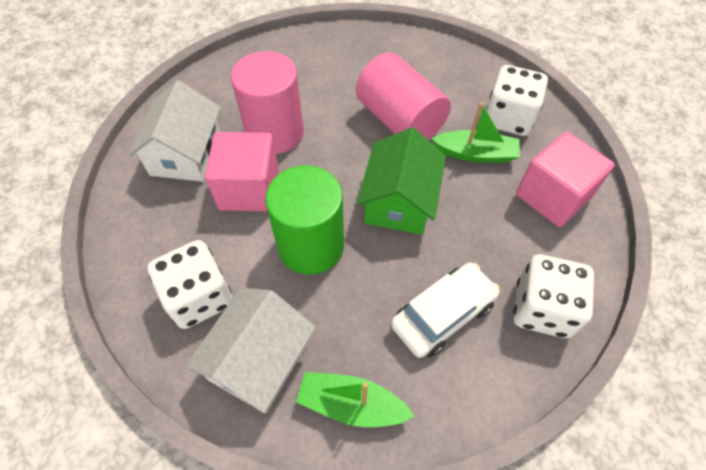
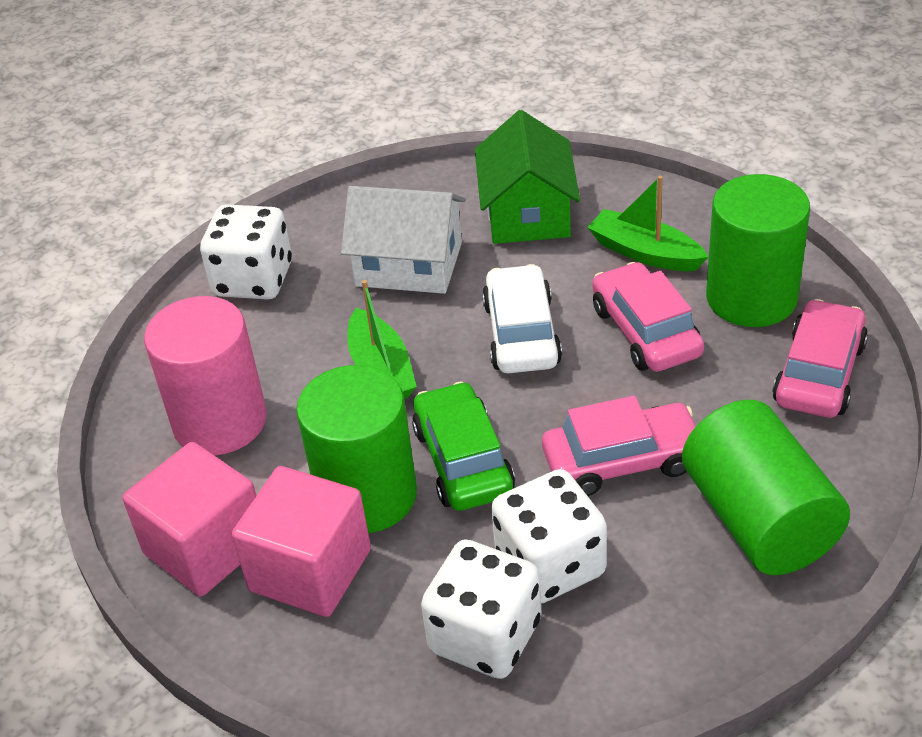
green car: none = 0 -> [412,381,515,511] = 1
green cylinder: [265,166,344,275] = 1 -> [296,365,417,533] [682,400,850,575] [706,174,810,327] = 3
pink car: none = 0 -> [542,396,696,496] [592,262,704,372] [772,299,868,418] = 3
pink cylinder: [231,51,304,154] [356,52,451,140] = 2 -> [144,296,267,455] = 1
white house: [128,80,221,182] [185,288,315,413] = 2 -> [341,186,466,294] = 1

